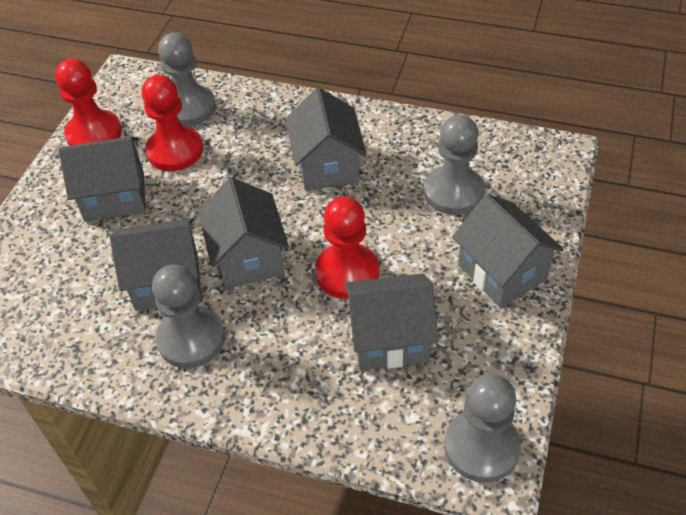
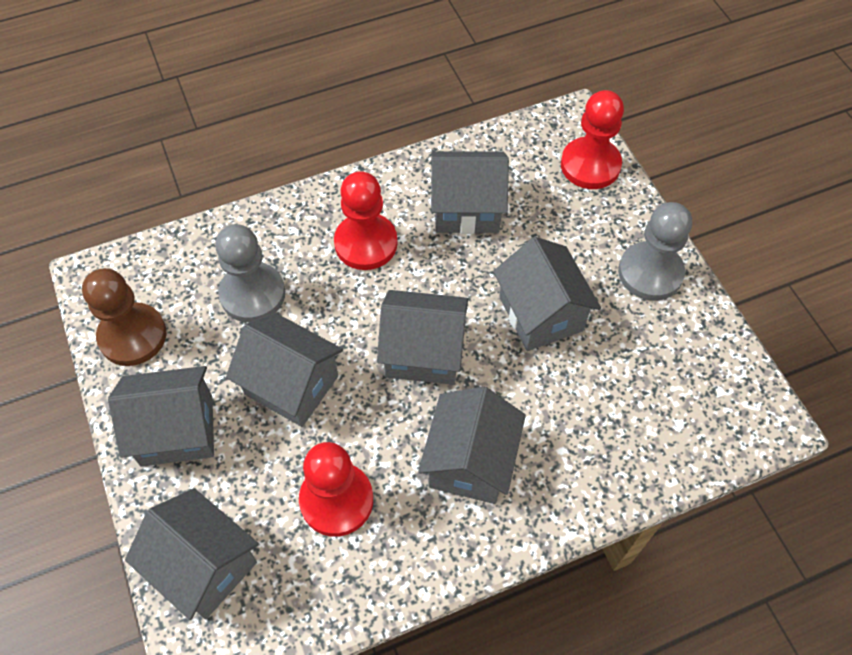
brown pawn: none = 0 -> [82,268,166,366] = 1
grey house: [58,137,146,222] [110,218,201,311] [198,178,289,289] [286,88,367,191] [345,274,439,370] [452,194,564,308] = 6 -> [108,366,214,466] [125,488,259,620] [226,313,343,427] [377,290,468,385] [418,386,526,504] [431,151,509,234] [493,237,601,351] = 7
grey pawn: [152,265,225,368] [158,32,216,126] [424,115,485,215] [444,374,521,483] = 4 -> [215,225,285,323] [618,202,692,301] = 2

